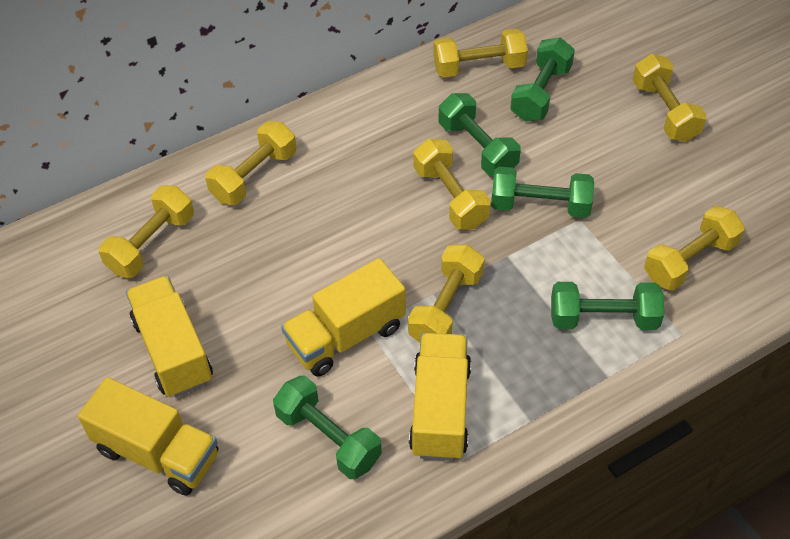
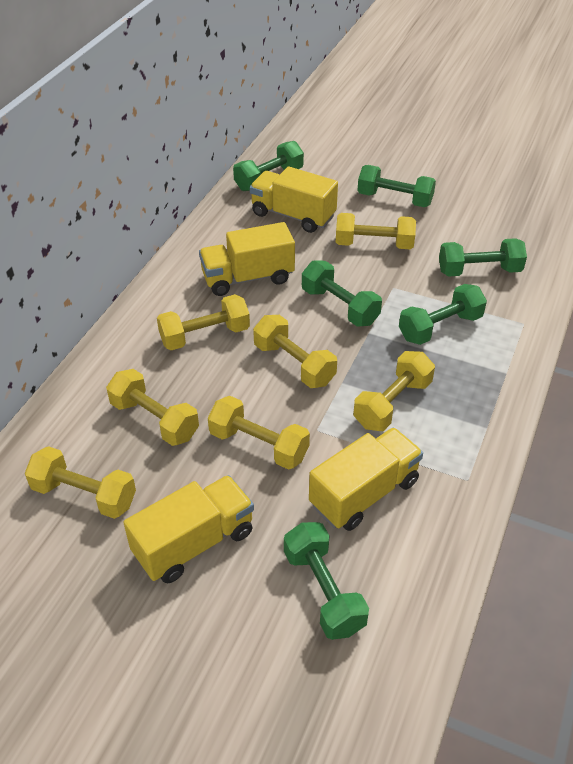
green dumbbell: [273,376,382,479] [439,93,521,176] [491,166,594,218] [510,37,575,122] [551,282,664,330] = 5 -> [233,141,304,191] [284,522,369,640] [302,260,382,327] [357,165,436,207] [399,284,487,345] [439,238,527,277] = 6

